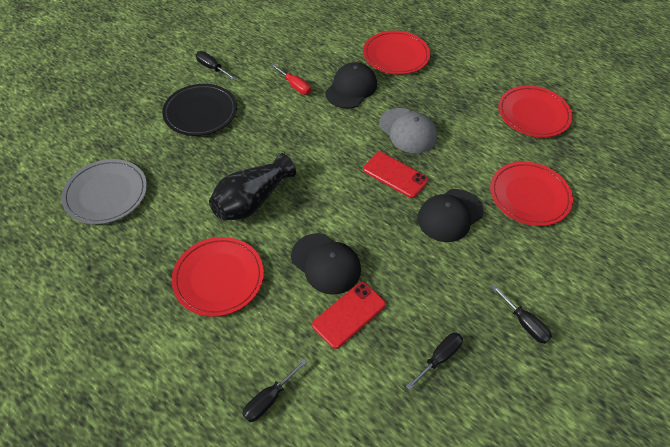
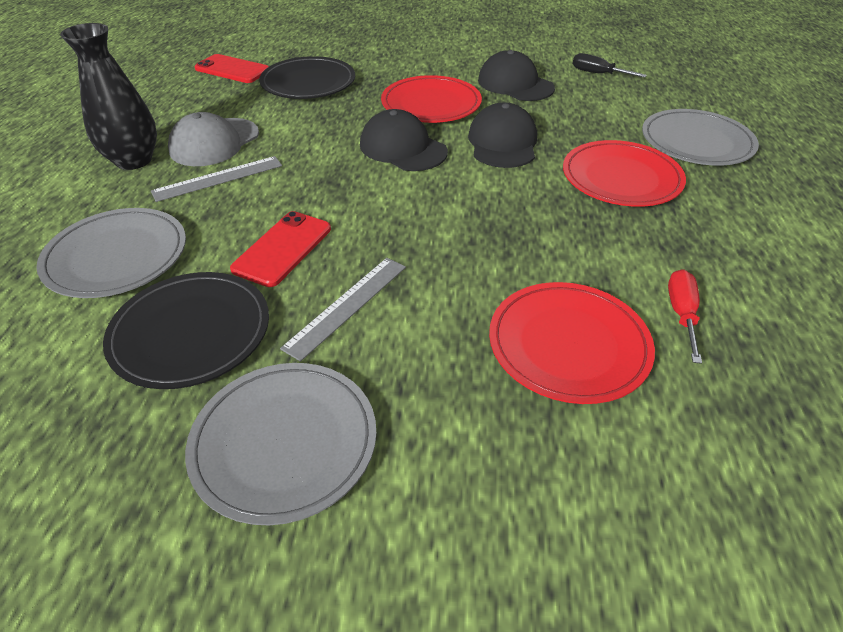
black plate: [162,84,237,136] = 1 -> [103,272,269,389] [259,56,355,99] = 2
black screwdriver: [196,51,236,80] [243,359,307,422] [406,333,463,390] [491,285,552,344] = 4 -> [573,53,647,77] = 1
grey plate: [61,159,147,225] = 1 -> [36,208,186,298] [185,363,377,525] [642,109,759,166] = 3
grey ruler: none = 0 -> [151,156,282,202] [280,258,406,362] = 2
red plate: [172,237,264,317] [363,31,430,74] [490,161,573,226] [498,86,572,137] = 4 -> [381,75,482,123] [489,282,655,404] [563,140,686,207] = 3

